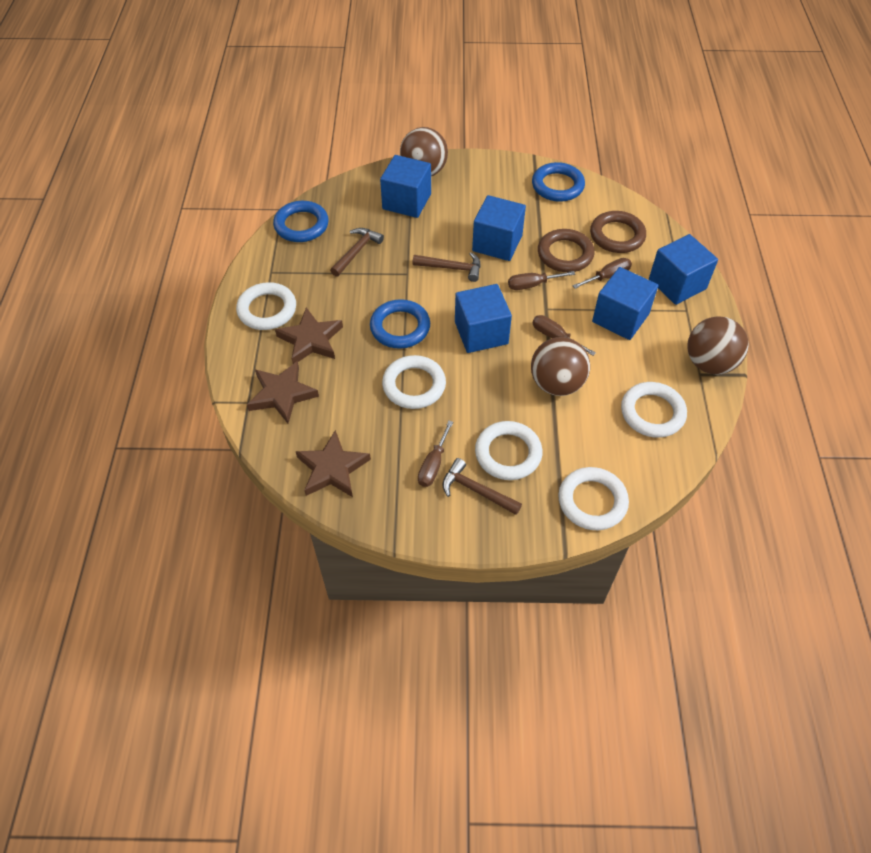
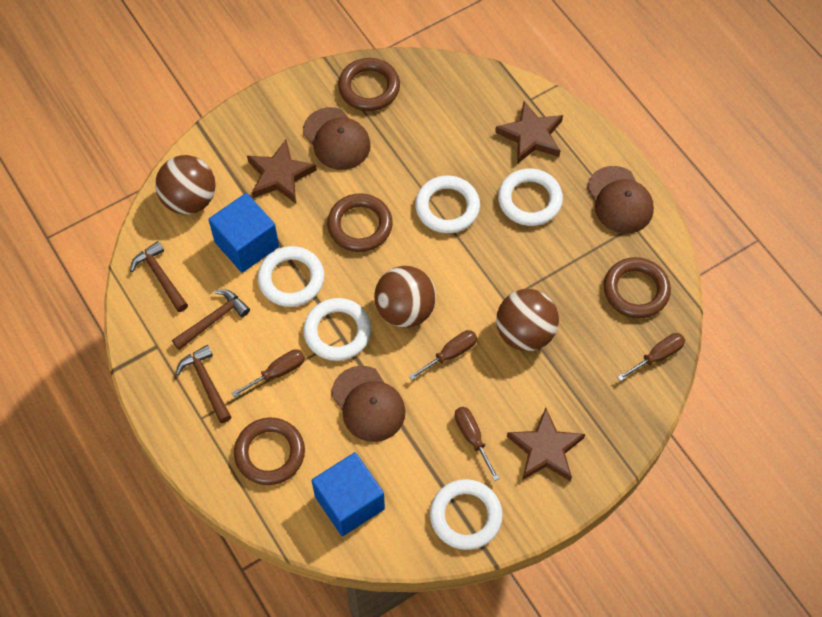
blue cube: [380,155,431,218] [455,284,512,353] [472,195,526,261] [592,267,658,340] [649,234,718,305] = 5 -> [208,193,279,273] [312,452,385,536] = 2
blue ring: [273,201,329,242] [370,299,430,349] [532,162,585,202] = 3 -> none = 0
brown cap: none = 0 -> [303,107,371,170] [331,366,406,442] [587,166,654,234] = 3
brown ring: [538,229,595,272] [590,211,646,253] = 2 -> [234,418,305,485] [327,193,393,252] [338,58,400,111] [604,257,671,318] = 4

